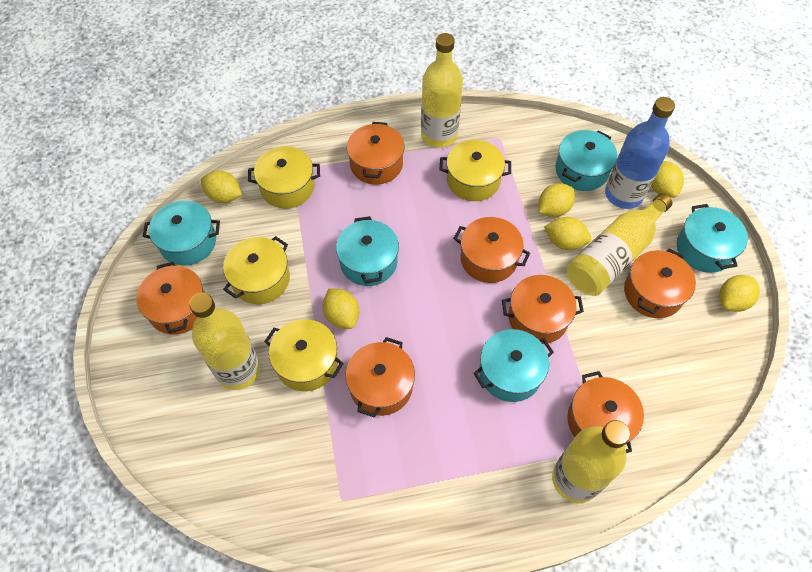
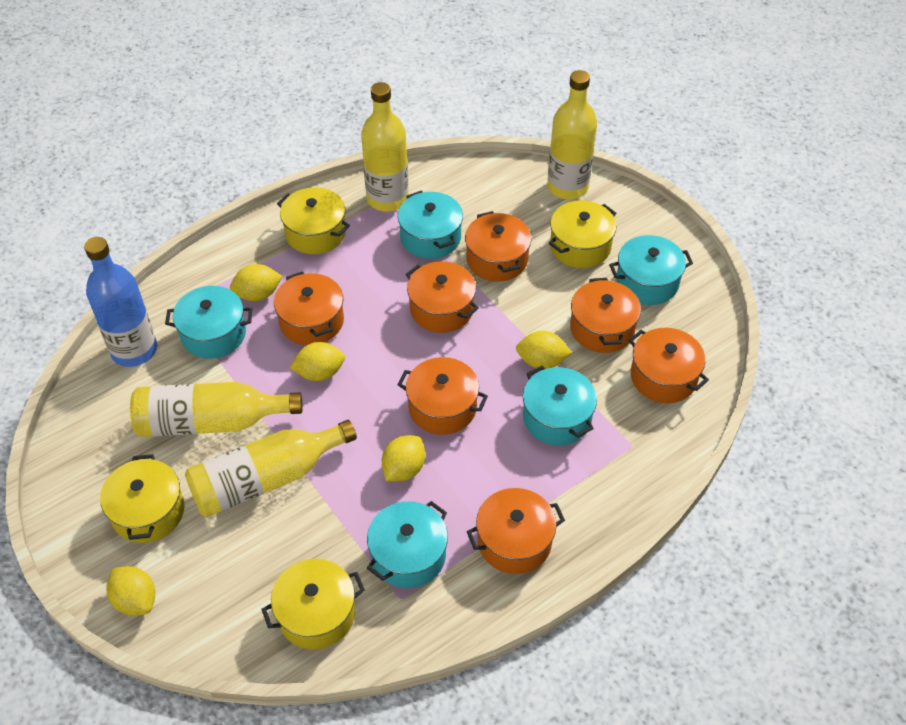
yellow lemon: [201,170,242,203] [323,288,359,329] [539,183,575,217] [544,217,591,250] [651,161,684,198] [719,275,760,312] = 6 -> [106,566,155,616] [230,264,283,301] [289,342,345,381] [382,435,425,481] [516,331,572,369] = 5

